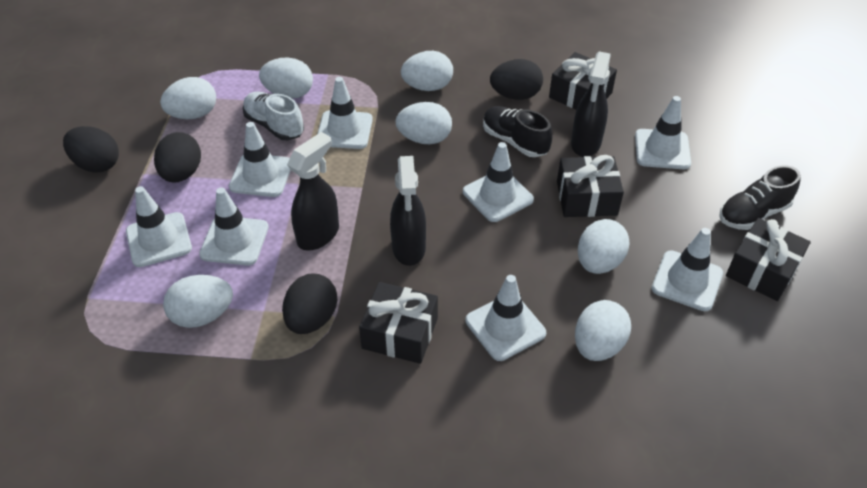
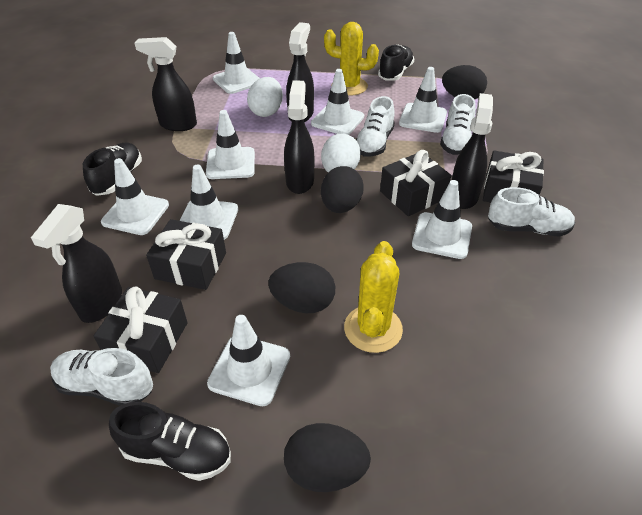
black shoe: [483,106,552,157] [719,165,801,230] = 2 -> [83,143,142,196] [109,402,231,481] [378,44,414,81] = 3
black spray bottle: [287,132,339,251] [390,156,426,266] [571,52,611,157] = 3 -> [31,204,122,323] [135,37,197,131] [284,80,314,194] [286,22,314,122] [452,93,493,209] = 5
white egg: [160,77,216,119] [163,275,233,328] [259,57,313,98] [395,102,452,144] [401,51,453,91] [575,300,631,361] [578,219,630,274] = 7 -> [247,77,283,117] [321,134,361,172] = 2
white shoe: [243,91,304,140] = 1 -> [50,348,153,406] [356,96,395,157] [440,94,476,155] [488,187,575,237] = 4
yellow cactus: none = 0 -> [324,22,379,96] [344,241,403,353] = 2

